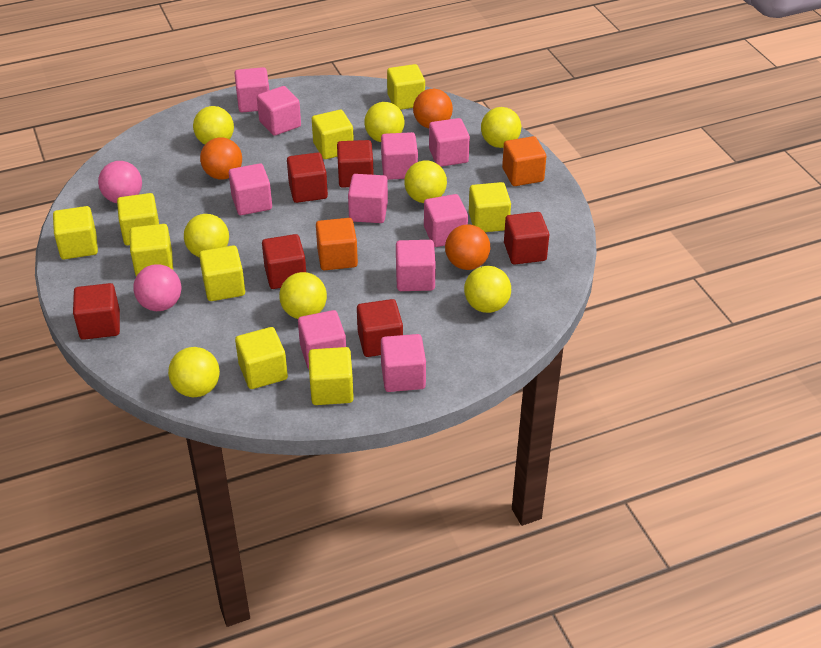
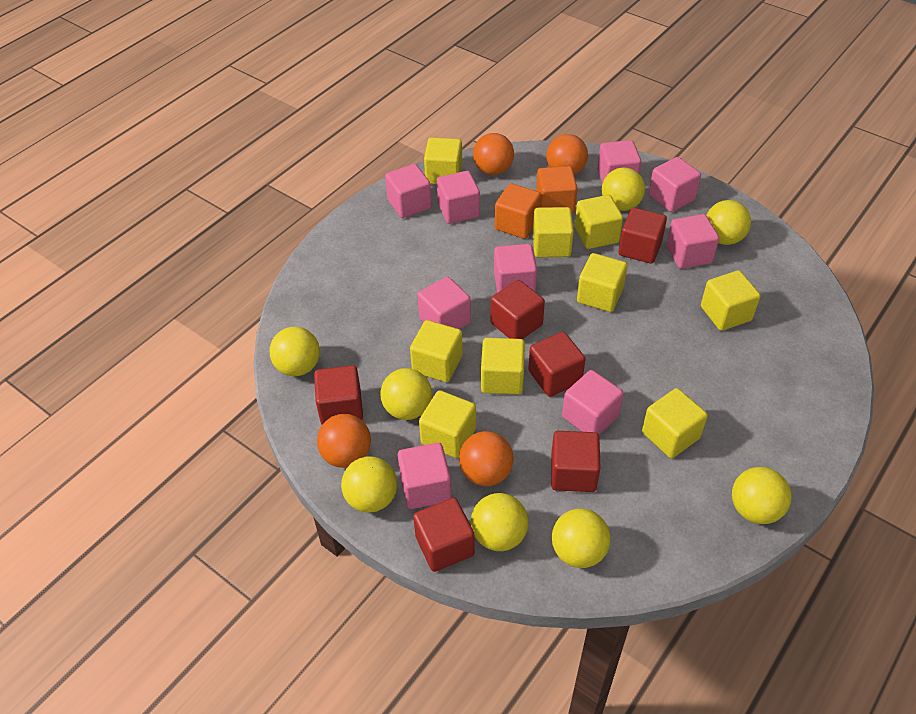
orange ball: [200,137,242,179] [413,89,453,128] [445,224,490,270] = 3 -> [317,414,371,468] [459,431,513,486] [473,133,514,175] [546,134,588,175] = 4
pink ball: [98,161,142,203] [133,264,181,311] = 2 -> none = 0
pink cube: [229,163,272,215] [234,67,269,112] [257,86,301,136] [298,310,346,369] [348,174,388,223] [381,132,418,180] [381,334,426,392] [396,240,436,291] [424,194,468,247] [429,118,470,167] = 10 -> [385,164,432,218] [398,443,451,509] [417,277,471,329] [437,171,480,224] [494,244,537,293] [562,370,624,435] [597,140,641,183] [649,157,701,212] [667,214,719,269] = 9

